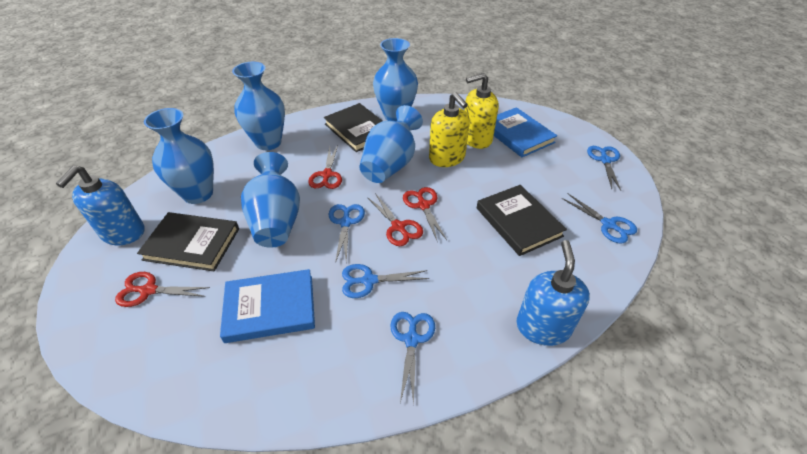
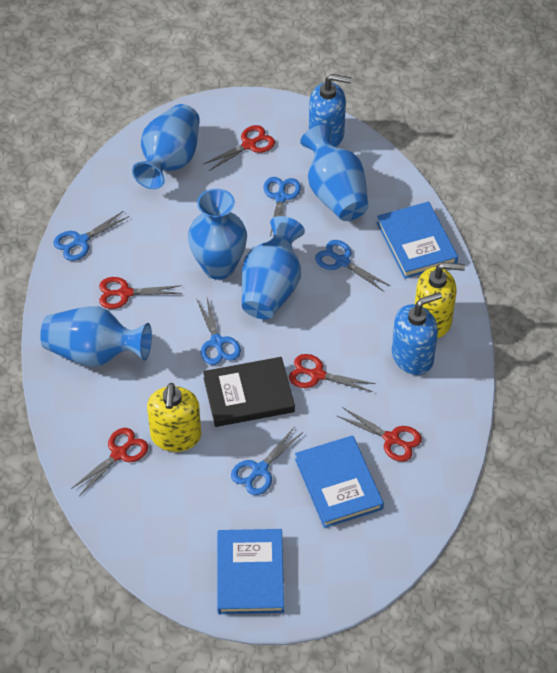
black book: [137,212,239,271] [324,103,382,152] [477,185,567,256] = 3 -> [203,357,295,427] = 1
blue book: [220,269,315,343] [494,107,557,157] = 2 -> [217,529,284,614] [295,435,384,528] [377,202,458,278] = 3
red scissors: [115,272,210,307] [308,145,342,189] [367,193,423,246] [403,187,447,240] = 4 -> [71,428,148,496] [99,277,182,309] [204,125,275,171] [289,354,376,392] [337,407,422,462] = 5

